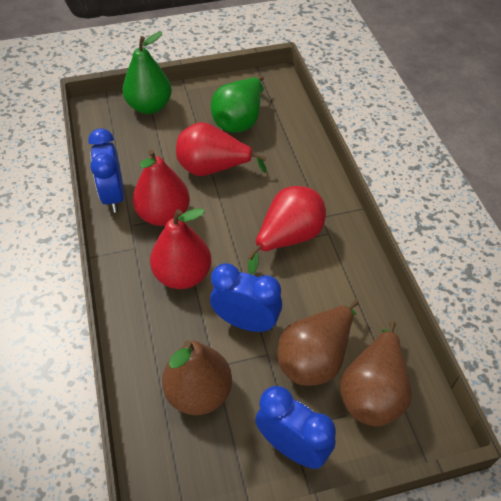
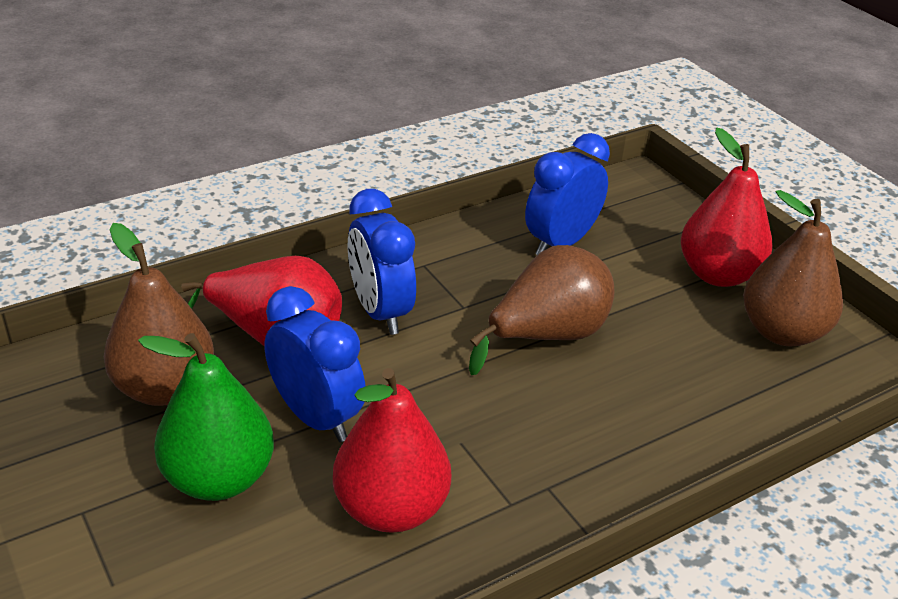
green pear: [122,32,172,114] [211,76,264,132] = 2 -> [138,333,274,501] = 1
red pear: [133,149,190,226] [150,209,211,289] [176,122,267,176] [248,186,326,274] = 4 -> [181,256,342,347] [333,368,451,533] [681,128,773,287] = 3

